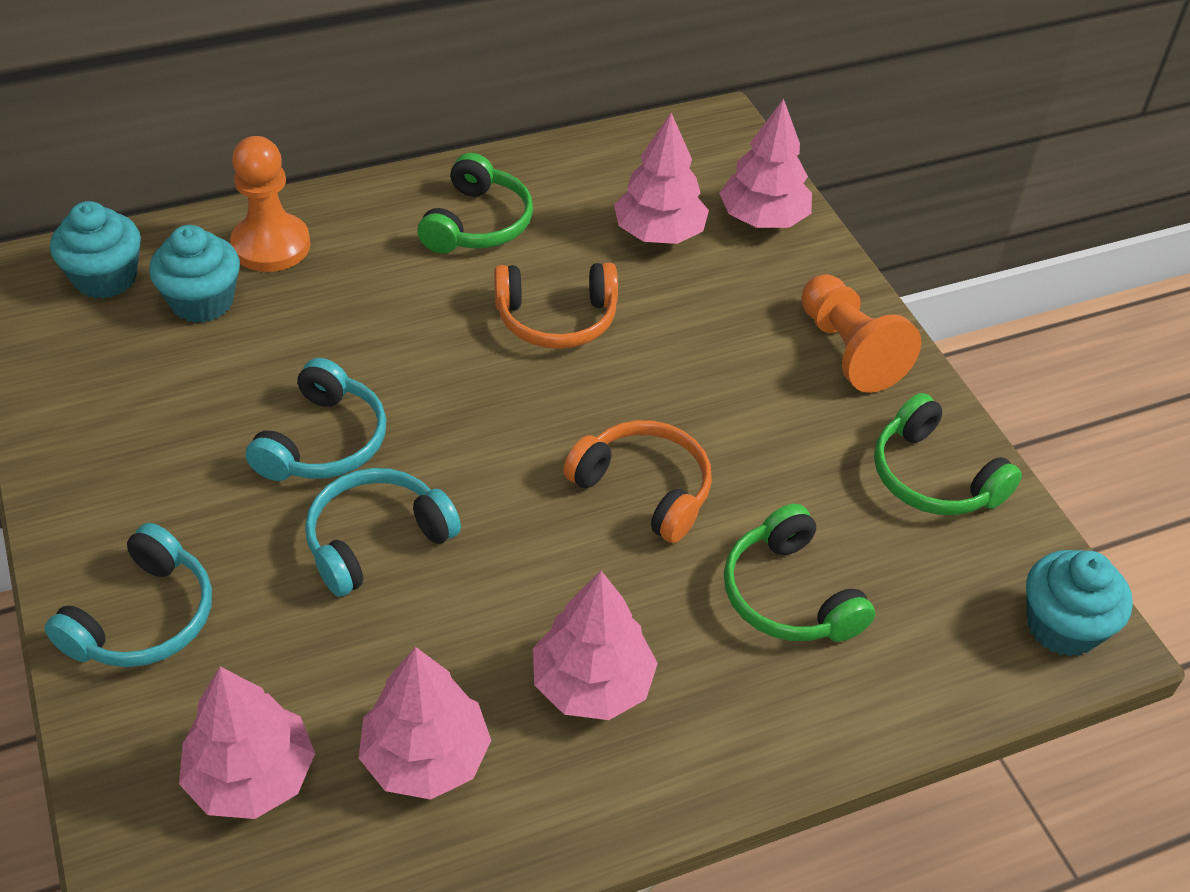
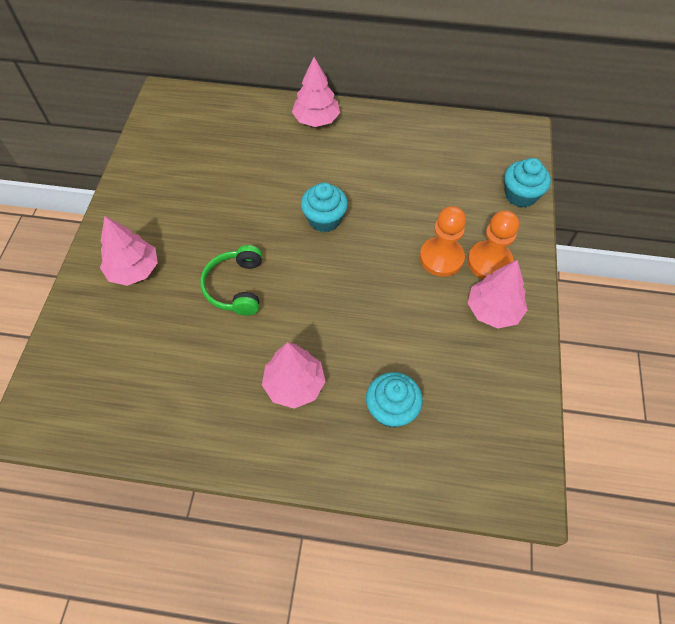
green headphones: [417,153,533,253] [724,504,875,642] [874,393,1022,515] = 3 -> [200,245,262,316] = 1
orange headphones: [494,262,618,349] [564,420,712,543] = 2 -> none = 0
pink tree: [179,667,315,819] [359,647,491,800] [533,571,658,720] [614,113,709,244] [719,98,812,228] = 5 -> [100,216,158,286] [262,342,326,409] [292,57,340,127] [468,260,528,329] = 4
turquoise headphones: [44,523,212,667] [245,358,386,481] [305,468,461,597] = 3 -> none = 0

